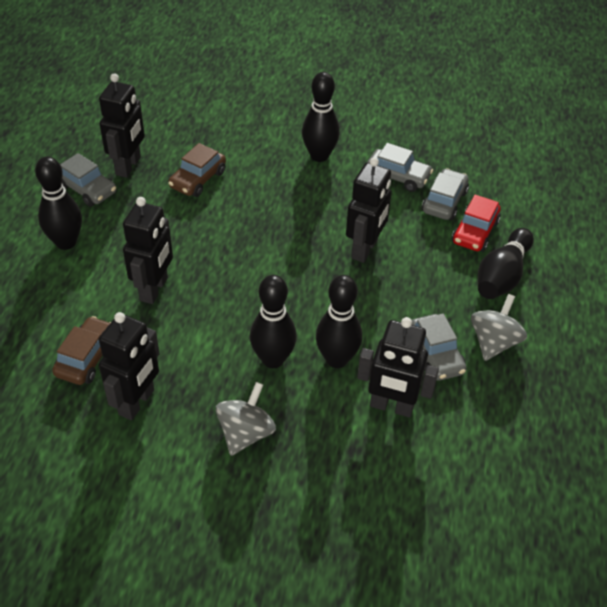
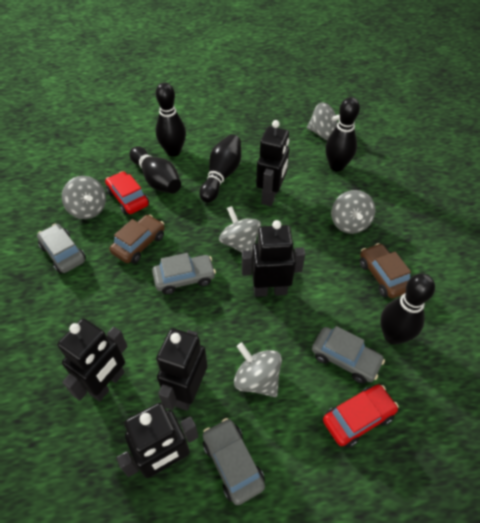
grey spinning top: [216,382,276,456] [471,294,527,361] = 2 -> [62,176,106,219] [219,206,261,253] [234,342,282,397] [307,103,340,140] [331,190,375,234] = 5
red car: [452,195,501,252] = 1 -> [105,171,149,215] [323,384,399,448] = 2

